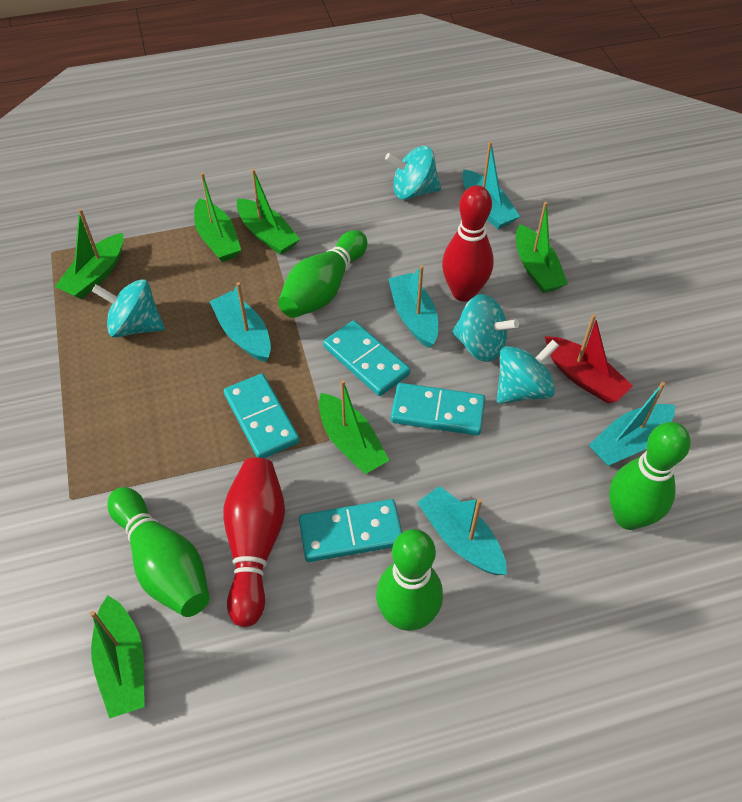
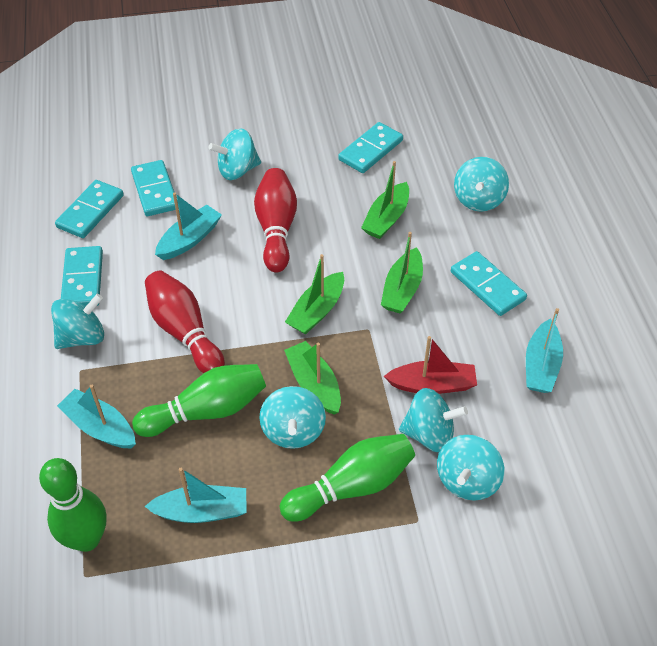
green boat: [55,209,123,299] [90,595,145,719] [194,172,241,262] [237,169,300,255] [319,380,390,474] [516,202,568,293] = 6 -> [284,341,341,415] [285,254,344,334] [361,161,409,239] [381,232,423,313] = 4
green bowling pin: [107,487,210,617] [278,230,367,318] [376,529,443,631] [609,422,691,530] = 4 -> [39,458,107,552] [132,364,266,437] [280,434,415,522] = 3
turquoise boat: [209,282,271,362] [388,265,438,348] [417,486,507,575] [462,141,520,229] [589,382,675,466] = 5 -> [57,385,136,448] [144,468,247,523] [155,193,222,260] [526,308,563,393] = 4
turquoise domino: [224,374,300,458] [299,499,402,562] [323,320,410,396] [391,383,485,435] = 4 -> [55,180,124,238] [61,246,103,306] [131,160,179,216] [338,122,403,173] [451,251,527,316] = 5
turquoise spinning top: [92,279,165,338] [385,146,441,200] [452,294,519,362] [497,340,559,404] = 4 -> [51,294,104,349] [208,128,261,180] [259,386,326,449] [399,388,468,452] [437,435,504,501] [454,157,509,212] = 6

